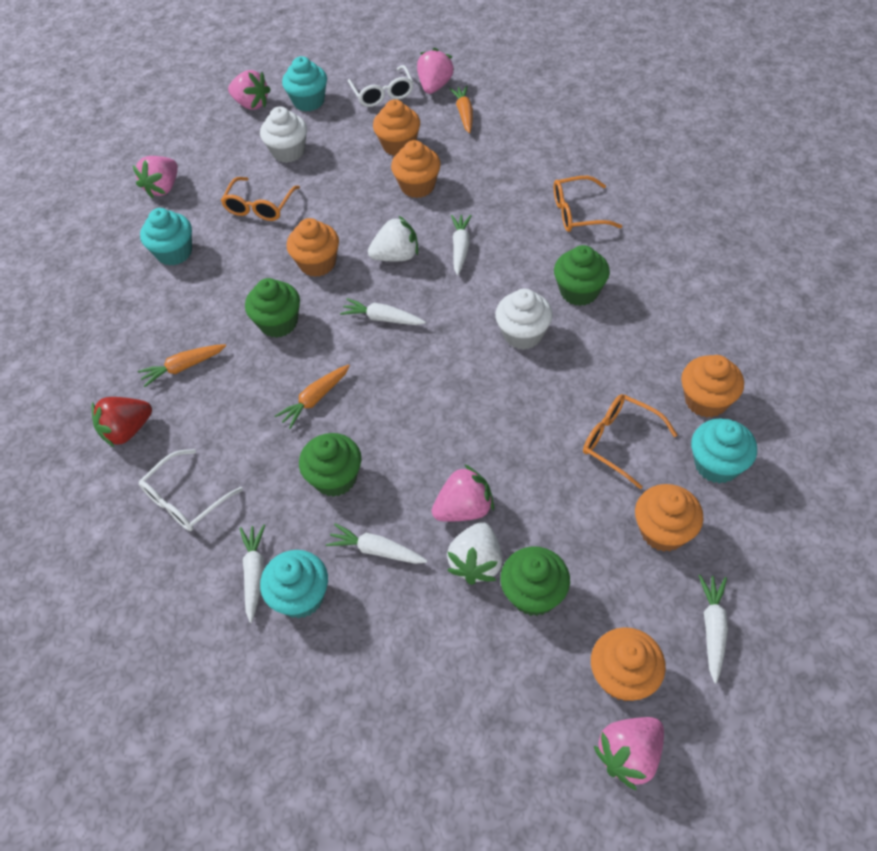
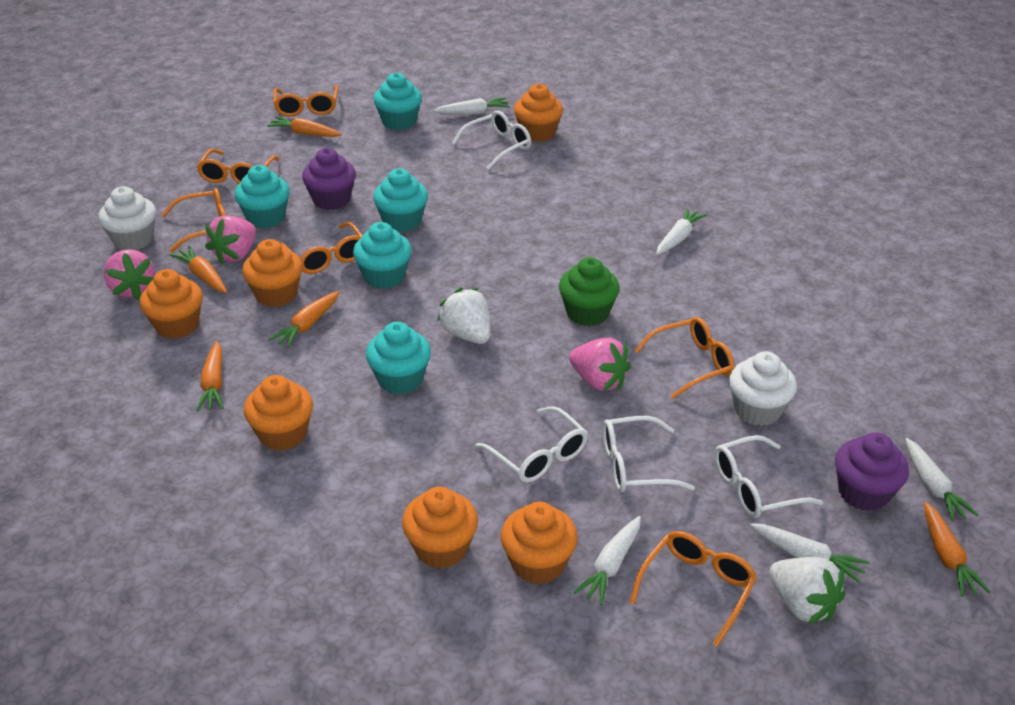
green cupcake: [245,278,300,338] [299,433,362,497] [500,546,570,616] [554,245,610,306] = 4 -> [559,257,620,326] = 1
orange carrot: [138,344,226,387] [275,364,350,429] [450,86,473,133] = 3 -> [170,246,227,293] [196,341,224,411] [267,117,342,137] [269,291,339,348] [924,502,991,597] = 5
orange glasses: [221,177,300,221] [554,176,622,232] [583,394,677,489] = 3 -> [162,188,226,252] [197,149,280,184] [273,85,338,117] [280,222,363,274] [630,531,757,647] [634,317,734,399] = 6
pink strawberry: [132,156,178,199] [228,70,271,110] [417,48,454,94] [432,464,494,522] [594,717,664,791] = 5 -> [103,249,155,300] [205,215,256,264] [569,338,631,391] = 3
purple cupcake: none = 0 -> [302,148,356,210] [835,432,909,511] = 2
red strawberry: [92,397,152,448] = 1 -> none = 0
turquoise cupcake: [140,208,192,266] [260,550,328,619] [282,56,327,111] [691,418,757,484] = 4 -> [234,165,290,228] [353,222,412,289] [366,322,431,395] [373,73,422,130] [373,169,428,232] = 5
white glasses: [139,449,243,531] [348,65,414,107] = 2 -> [452,111,531,169] [476,406,588,483] [603,416,695,492] [715,435,823,518] = 4

